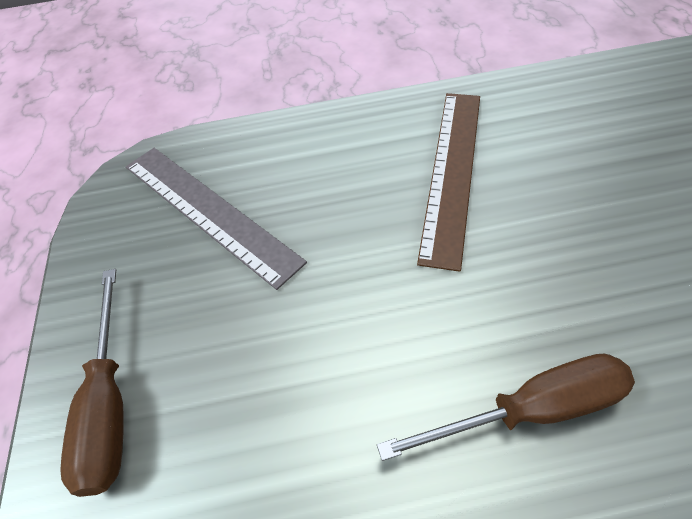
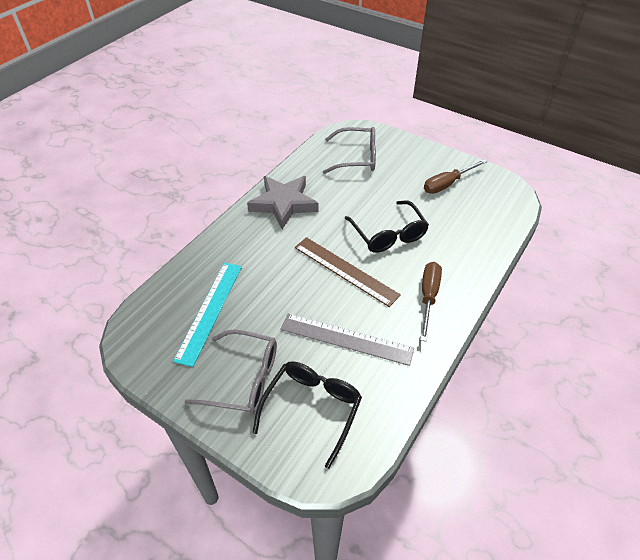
black glasses: none = 0 -> [252,361,362,469] [345,200,429,253] = 2
grey glasses: none = 0 -> [184,330,277,414] [323,127,376,174] = 2
grey star: none = 0 -> [247,176,318,229] = 1
turquoise ruler: none = 0 -> [173,263,242,367] = 1

